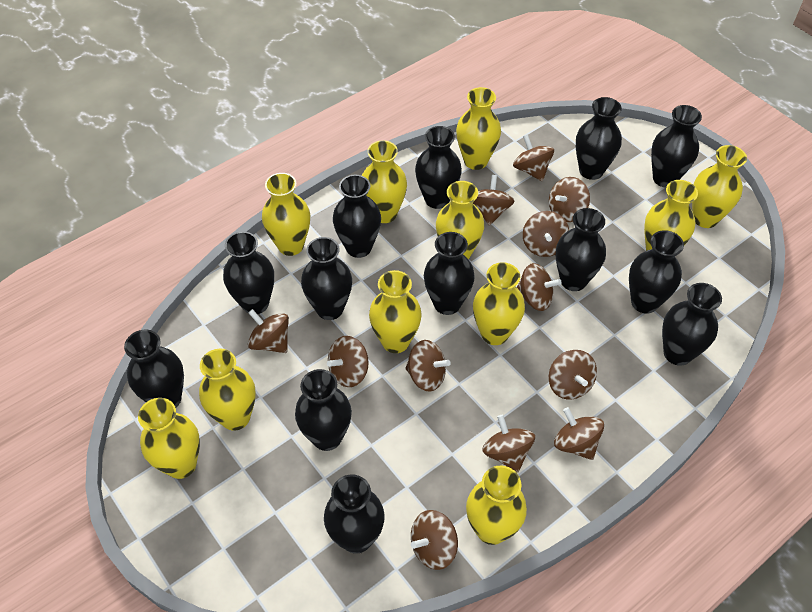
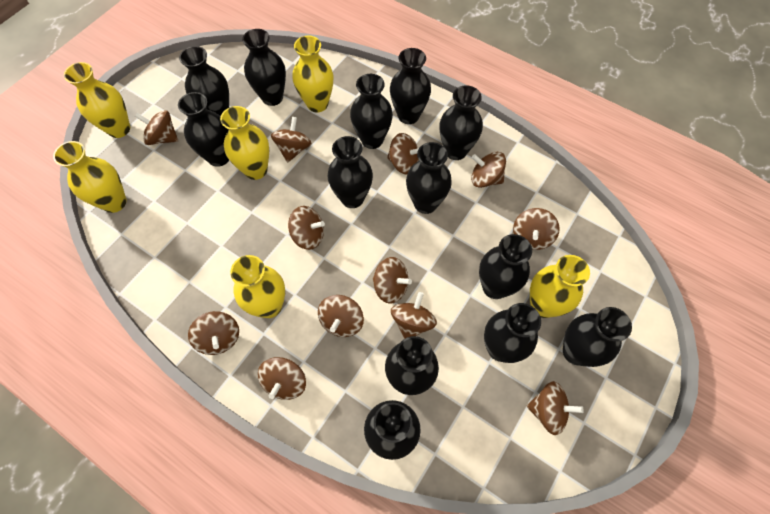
yellow vase: [138,398,200,479] [199,349,256,431] [262,173,310,256] [362,140,407,223] [369,270,422,353] [436,181,484,260] [456,87,501,170] [466,466,527,545] [473,262,525,345] [644,180,698,251] [692,145,747,228] = 11 -> [53,141,126,213] [64,62,130,138] [220,106,269,180] [230,255,285,318] [293,36,334,112] [530,255,590,318] = 6

